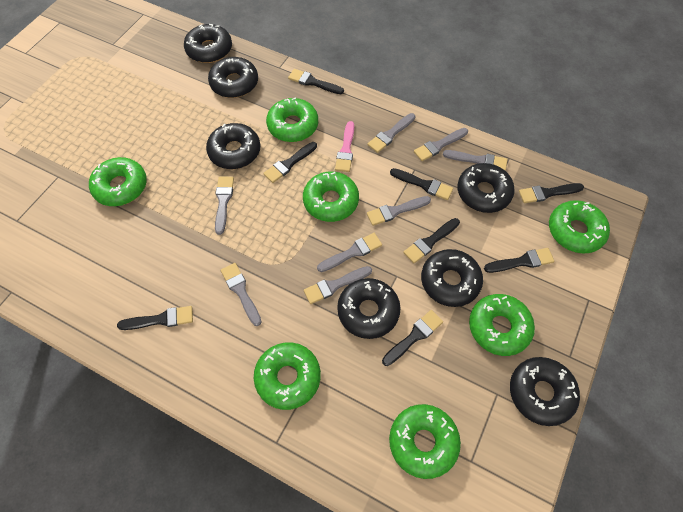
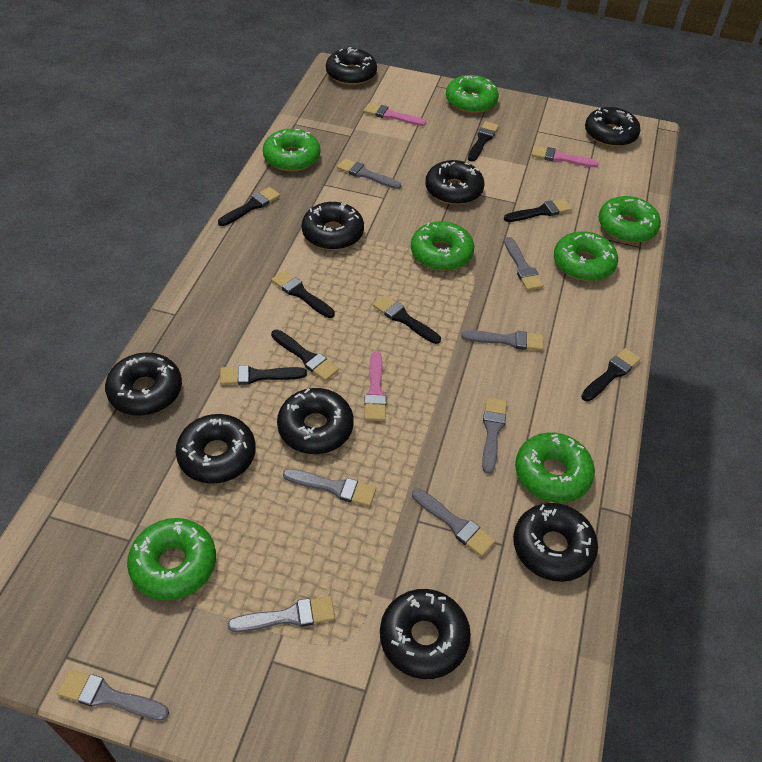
black donut: [184,24,232,63] [206,123,260,169] [208,57,258,98] [337,278,401,339] [421,249,483,307] [457,163,515,213] [510,357,580,426] = 7 -> [105,352,182,416] [175,414,256,484] [277,388,354,454] [302,202,364,250] [326,47,377,85] [380,589,471,679] [425,160,484,205] [513,503,598,582] [585,107,641,147] = 9
pink brush: [335,121,354,172] = 1 -> [364,103,426,126] [364,352,386,421] [531,146,599,167] = 3

